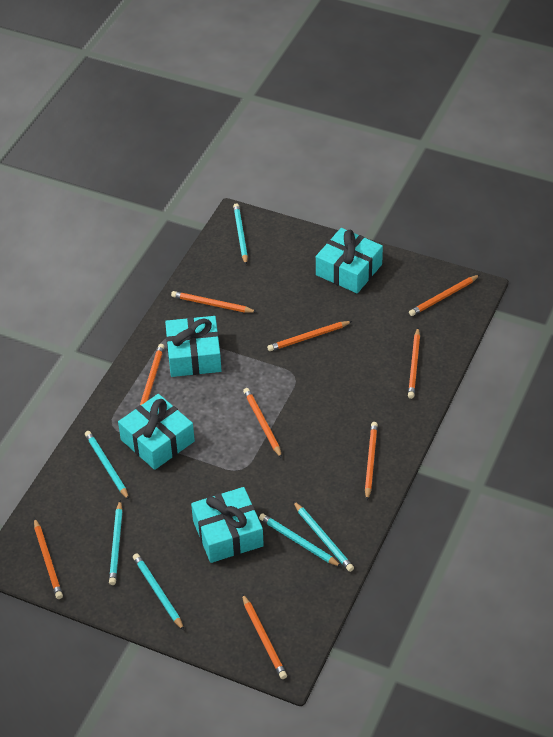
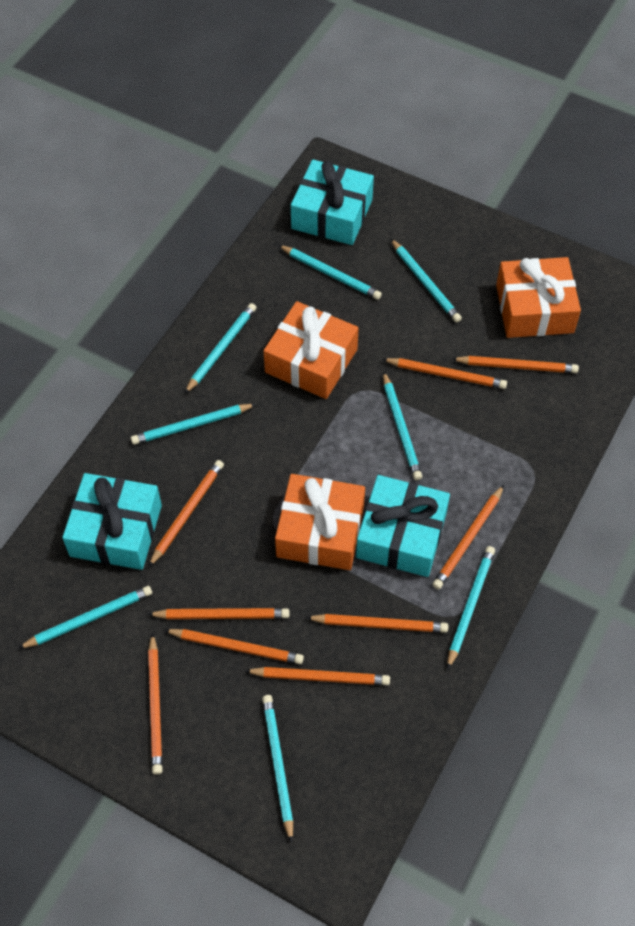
orange gift: none = 0 -> [264,301,359,399] [275,474,365,570] [496,257,581,338] = 3
turquoise gift: [118,394,195,470] [165,316,222,377] [191,487,264,563] [316,228,383,293] = 4 -> [62,473,162,570] [291,160,374,245] [356,475,450,577] = 3
turquoise pencil: [85,431,129,500] [109,500,123,585] [133,553,184,630] [233,203,248,265] [259,514,342,567] [293,501,354,572] = 6 -> [18,586,152,649] [131,404,256,445] [185,303,256,393] [262,695,293,843] [278,245,382,300] [383,371,422,480] [391,239,462,323] [447,546,495,670] = 8

